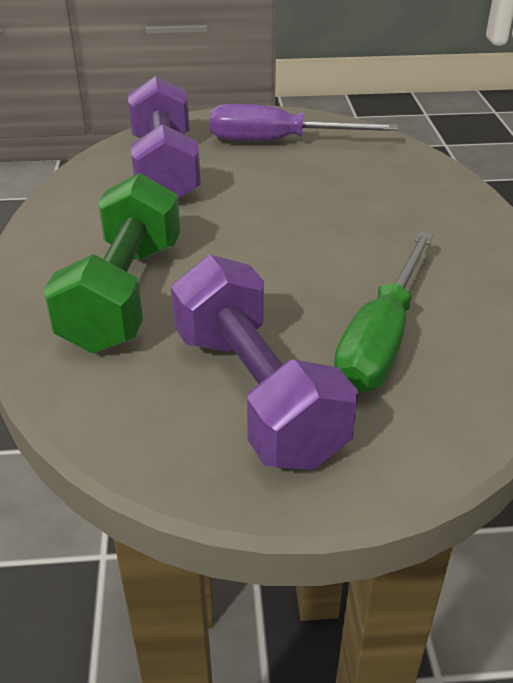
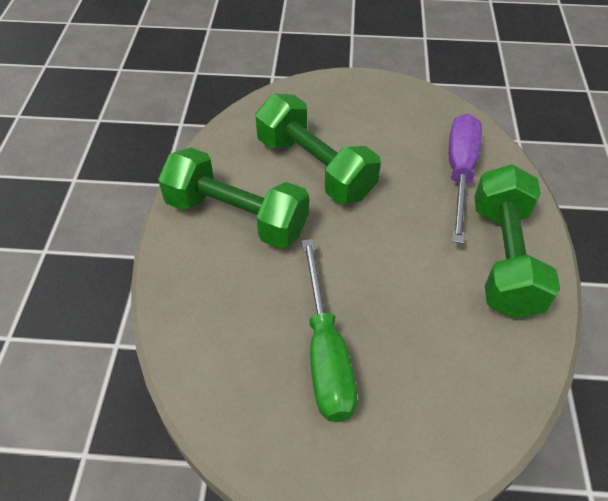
green dumbbell: [43,173,180,353] = 1 -> [158,147,309,249] [255,94,381,204] [474,164,560,319] = 3
purple dumbbell: [128,76,201,199] [171,255,358,470] = 2 -> none = 0

